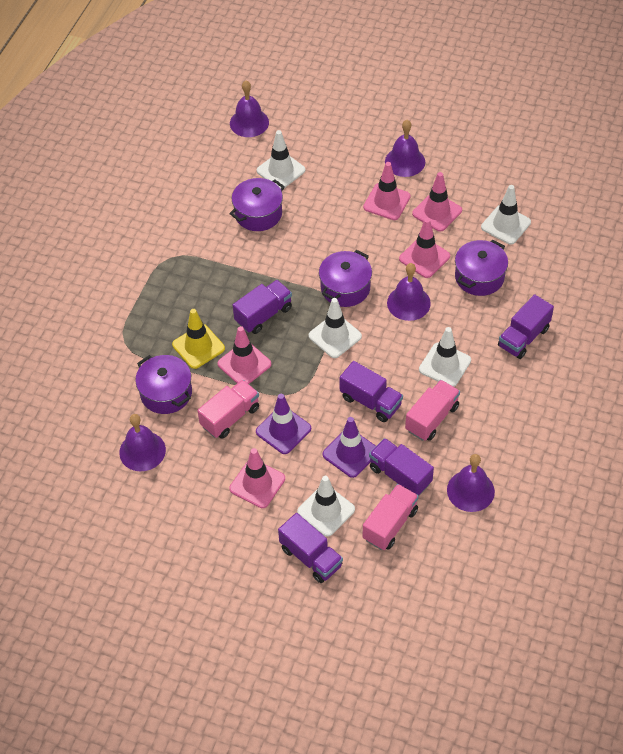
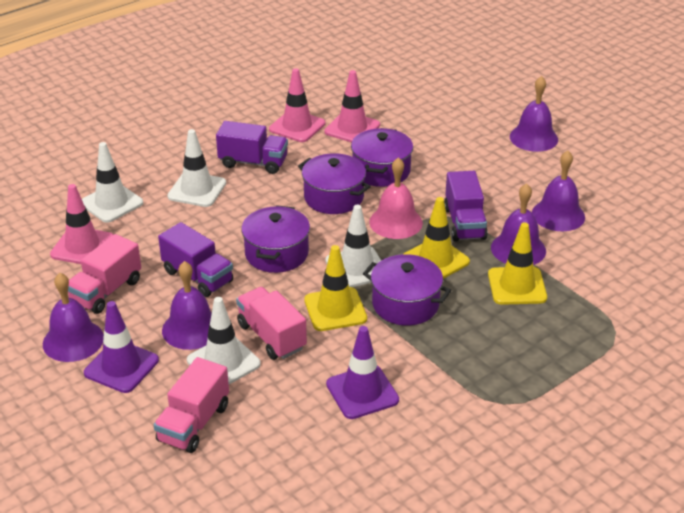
pink bell: none = 0 -> [369,157,423,239] = 1
pink traffic cone: [218,326,271,384] [229,448,285,508] [363,162,411,220] [399,218,450,278] [412,172,462,232] = 5 -> [50,184,114,264] [269,68,325,142] [324,70,380,142] = 3
purple truck: [233,280,292,334] [278,513,343,583] [339,361,403,422] [369,438,434,496] [498,294,554,359] = 5 -> [158,222,233,297] [216,121,288,174] [444,171,488,241] = 3
white traffic cone: [257,130,306,189] [297,476,355,537] [308,298,362,358] [419,327,471,387] [481,185,531,244] = 5 -> [82,142,143,223] [167,129,226,207] [187,297,261,384] [325,205,381,287] = 4
yellow traffic cone: [172,309,225,369] = 1 -> [304,245,367,331] [404,197,470,279] [488,222,547,305] = 3

